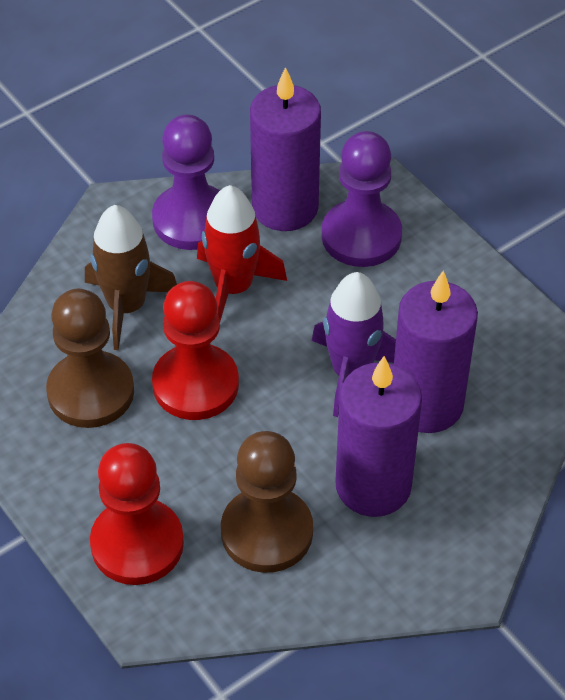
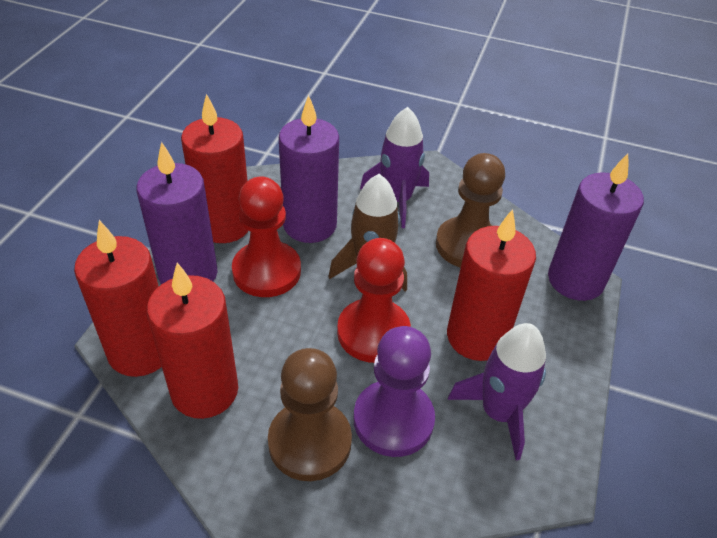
purple pawn: [152,114,220,250] [322,131,402,267] = 2 -> [353,326,435,457] = 1
purple rocket: [312,272,396,417] = 1 -> [360,107,429,228] [447,323,546,460] = 2
red candle: none = 0 -> [74,220,162,377] [147,263,238,419] [181,94,248,243] [447,209,536,361] = 4
red rocket: [197,185,287,321] = 1 -> none = 0

